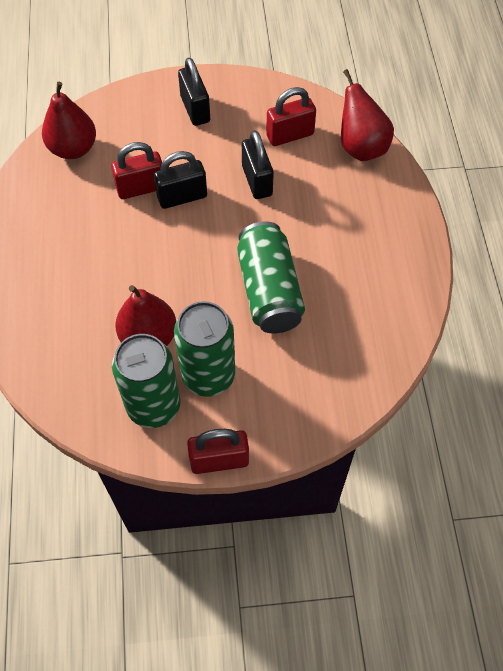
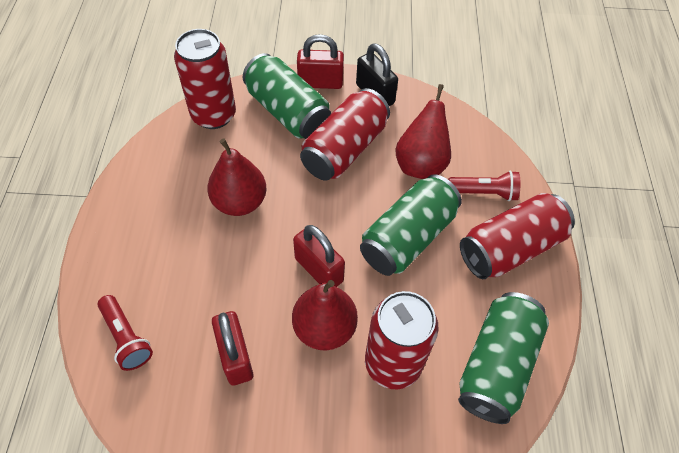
black padlock: [154,151,207,209] [178,58,210,126] [242,130,274,199] = 3 -> [356,43,398,106] = 1
red can: none = 0 -> [174,29,236,129] [300,88,390,181] [365,291,439,389] [460,193,575,279] = 4
red flashlight: none = 0 -> [98,295,153,371] [448,171,520,201] = 2

